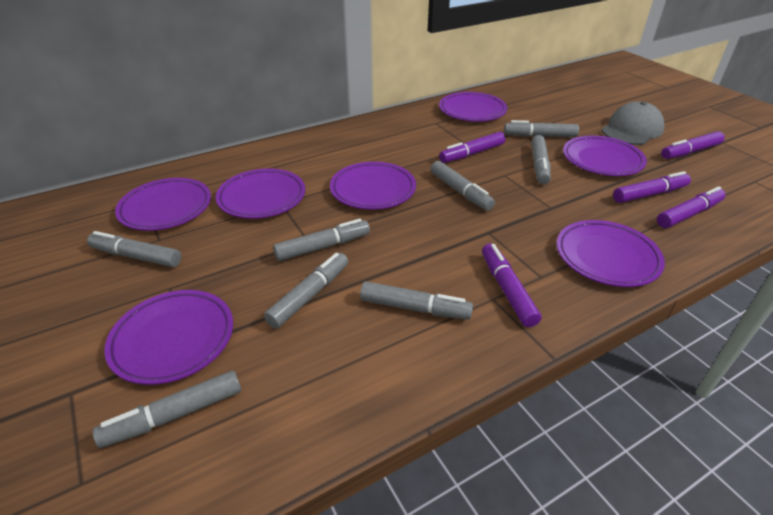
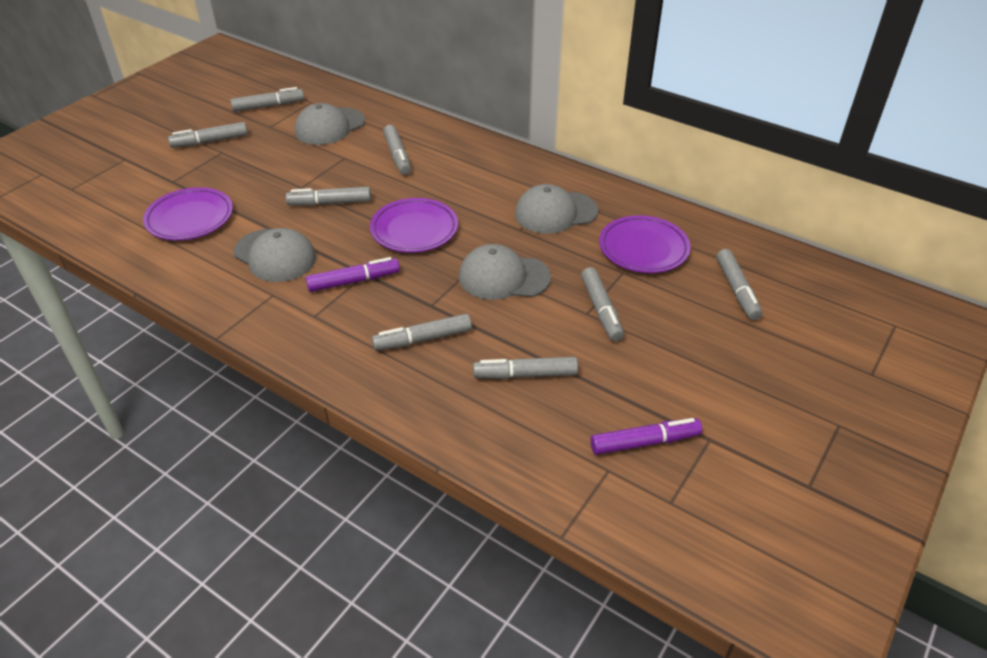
grey cap: [601,101,665,145] = 1 -> [234,228,316,282] [295,103,365,145] [459,244,551,300] [515,184,598,234] = 4
purple marker: [439,132,505,163] [482,244,542,327] [613,171,691,203] [657,186,725,228] [661,131,725,159] = 5 -> [306,257,400,292] [590,418,702,455] = 2
purple plate: [104,290,233,385] [115,178,211,231] [216,168,305,219] [330,162,416,210] [439,92,507,122] [557,220,665,287] [563,136,647,176] = 7 -> [143,187,233,240] [370,198,458,253] [599,215,690,273] = 3

